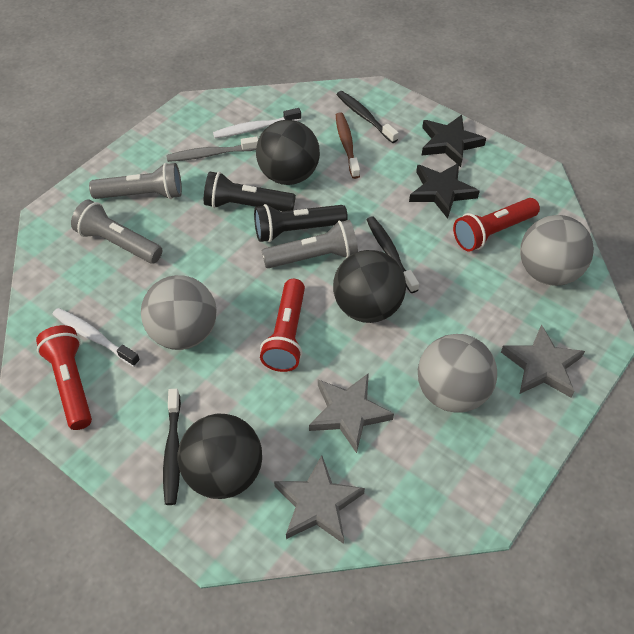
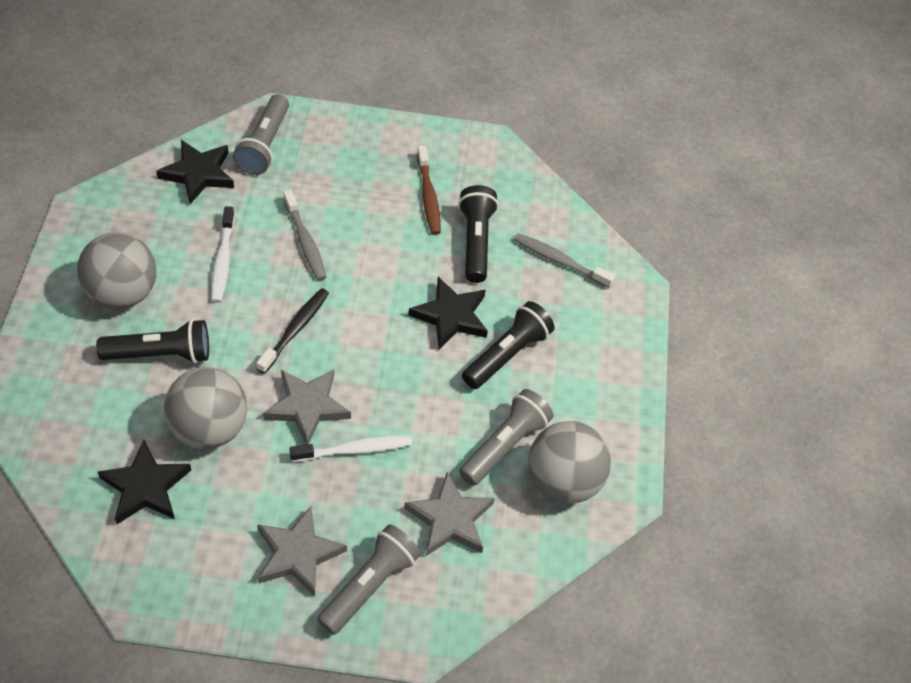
black ball: [177,414,262,499] [256,120,320,185] [333,250,406,323] = 3 -> none = 0
black flashlight: [204,171,296,211] [254,204,348,242] = 2 -> [96,319,209,363] [458,185,499,283] [462,301,555,389] = 3
black star: [409,163,480,219] [421,115,486,167] = 2 -> [98,440,191,524] [156,140,234,204] [408,277,488,350] = 3
black toothbrush: [163,389,181,505] [336,91,399,143] [367,216,419,293] = 3 -> [257,288,329,374] = 1
grey toothbrush: [166,137,258,162] = 1 -> [284,190,326,281] [514,233,615,288] = 2
red flashlight: [36,325,92,430] [260,279,305,372] [453,198,540,252] = 3 -> none = 0

